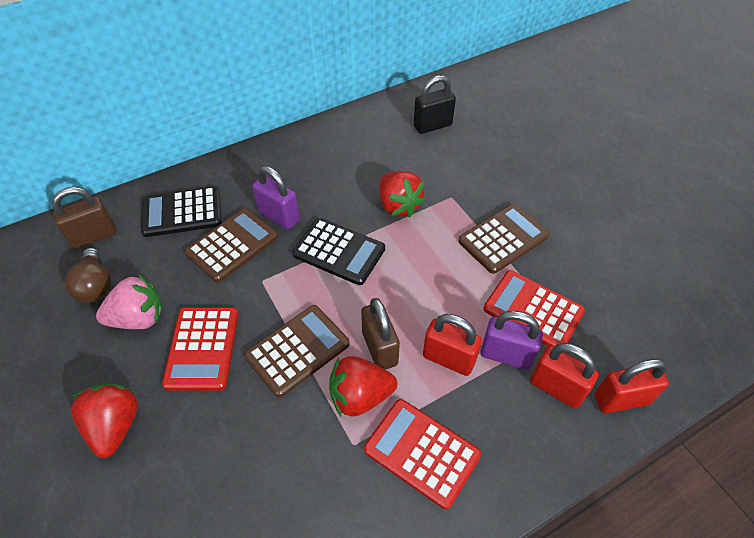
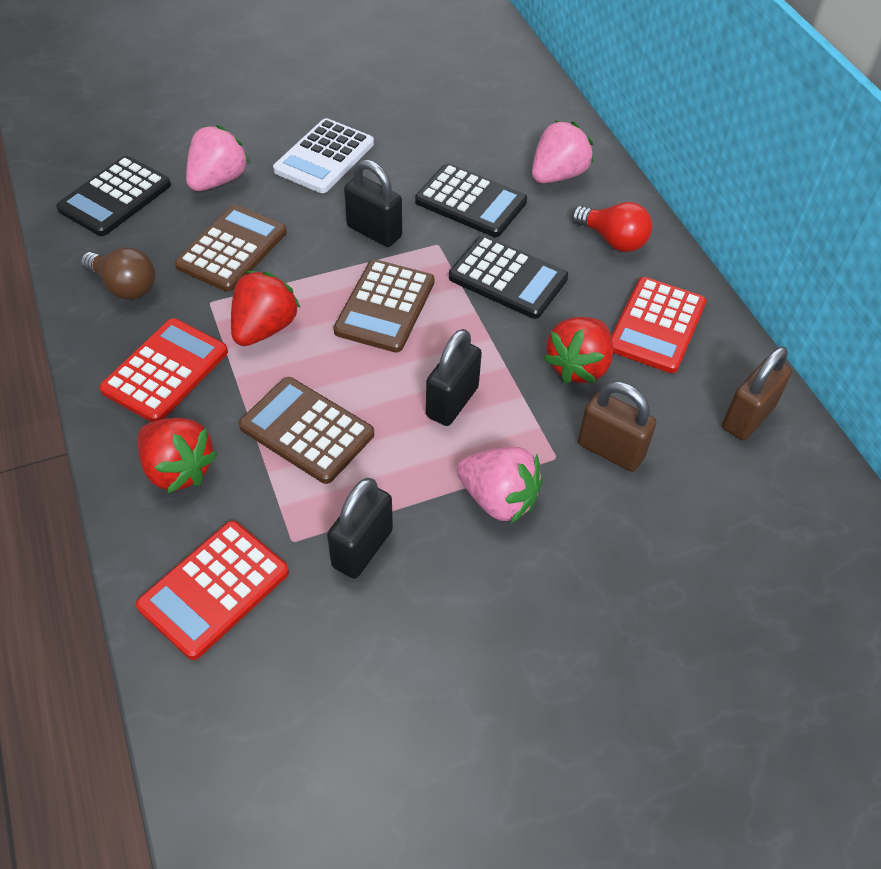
black calculator: [141,186,222,237] [292,218,385,285] = 2 -> [56,156,171,236] [415,163,527,237] [449,236,568,319] = 3
black padlock: [414,75,456,134] = 1 -> [327,478,393,579] [344,159,402,247] [426,329,482,426] = 3
pink strawberry: [96,275,163,329] = 1 -> [186,125,250,191] [457,447,543,524] [532,121,594,183] = 3
purple padlock: [252,166,300,229] [480,311,543,370] = 2 -> none = 0
red light bulb: none = 0 -> [572,202,652,252] = 1
red padlock: [423,314,482,376] [530,343,599,409] [594,359,669,413] = 3 -> none = 0
white calculator: none = 0 -> [273,118,374,193] = 1

